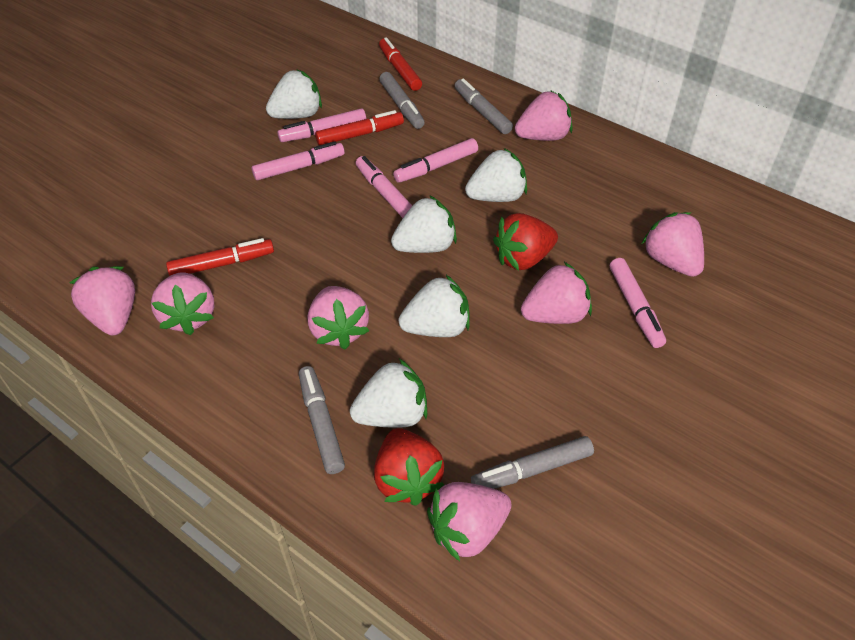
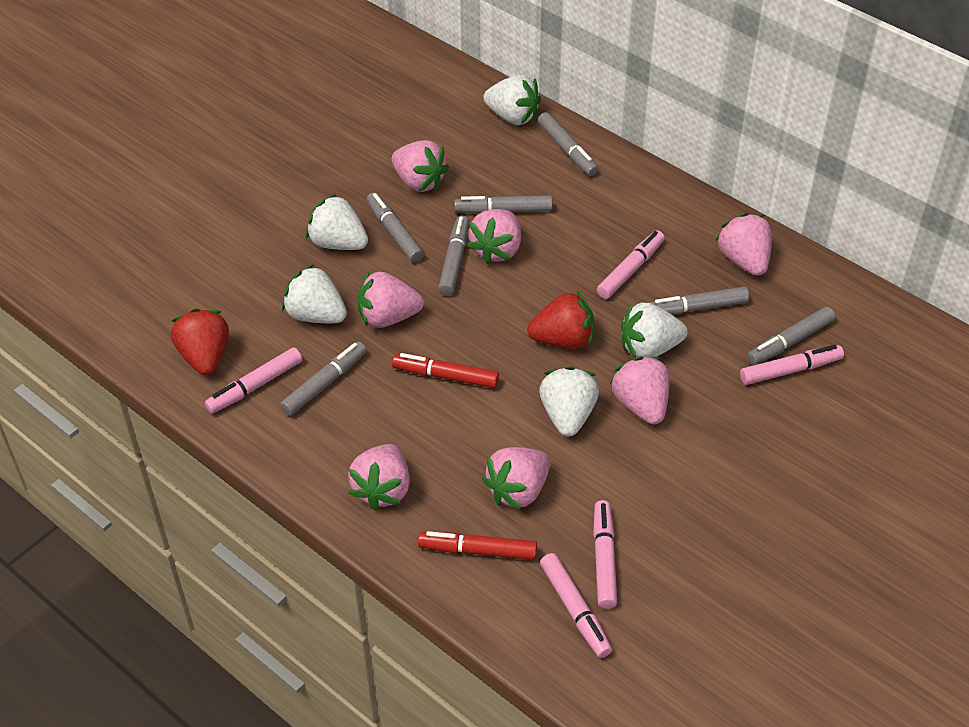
grey marker: [299,366,345,474] [379,72,425,129] [454,78,513,134] [471,436,594,489] = 4 -> [280,342,367,416] [366,192,424,263] [438,216,469,296] [454,195,553,214] [538,112,598,176] [649,286,750,315] [747,307,835,365] = 7
red marker: [166,238,274,276] [315,110,404,145] [379,37,422,91] = 3 -> [392,353,499,388] [418,531,537,560] = 2

